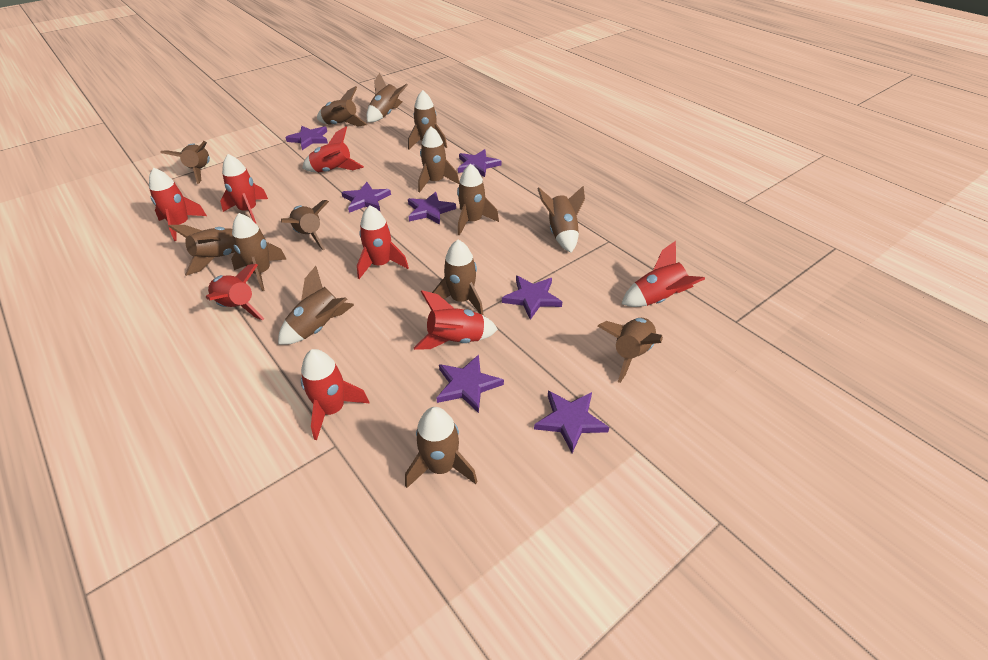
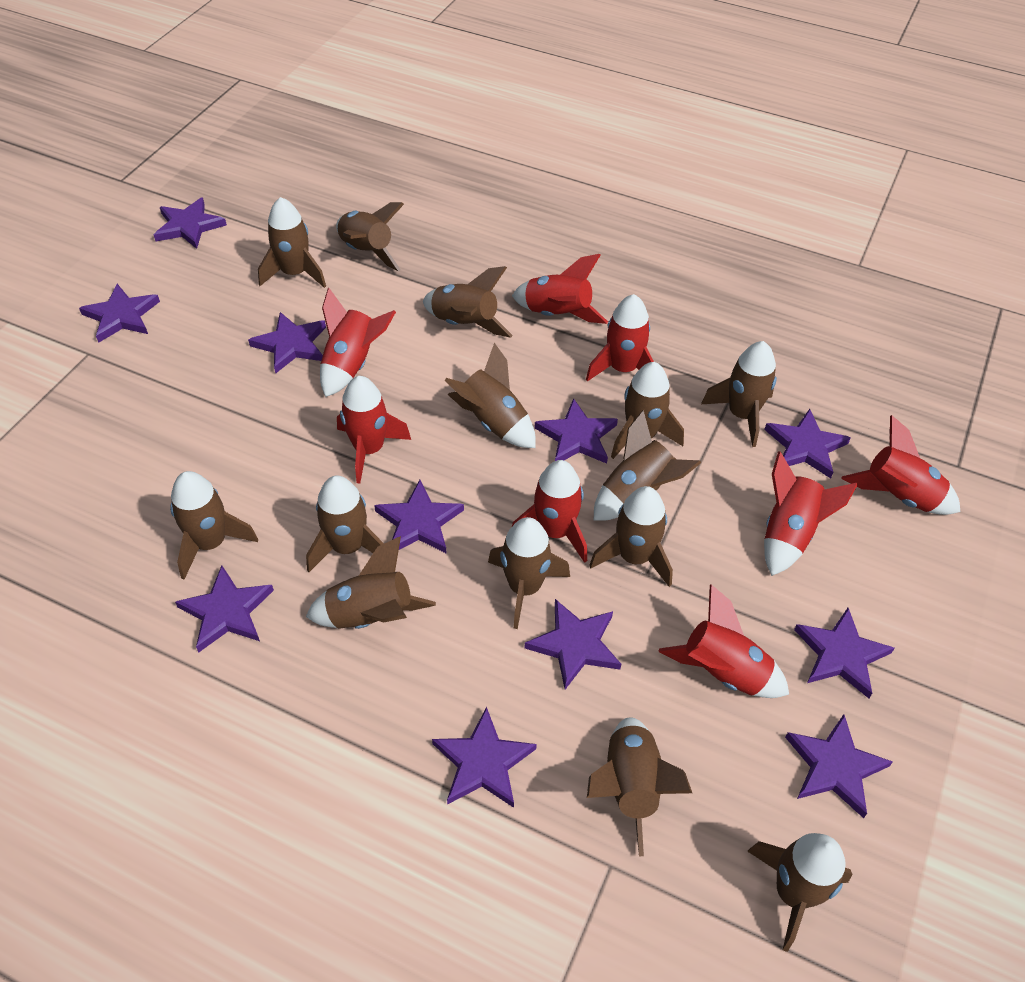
purple star: [285,126,328,150] [341,182,391,213] [408,192,456,225] [437,355,504,413] [458,149,502,177] [502,276,562,320] [534,391,609,453] = 7 -> [79,284,160,343] [154,197,227,249] [175,566,274,653] [248,312,326,373] [374,480,464,554] [432,707,537,808] [524,599,621,689] [535,398,618,464] [764,409,851,478] [785,714,893,818] [794,608,895,698] = 11

